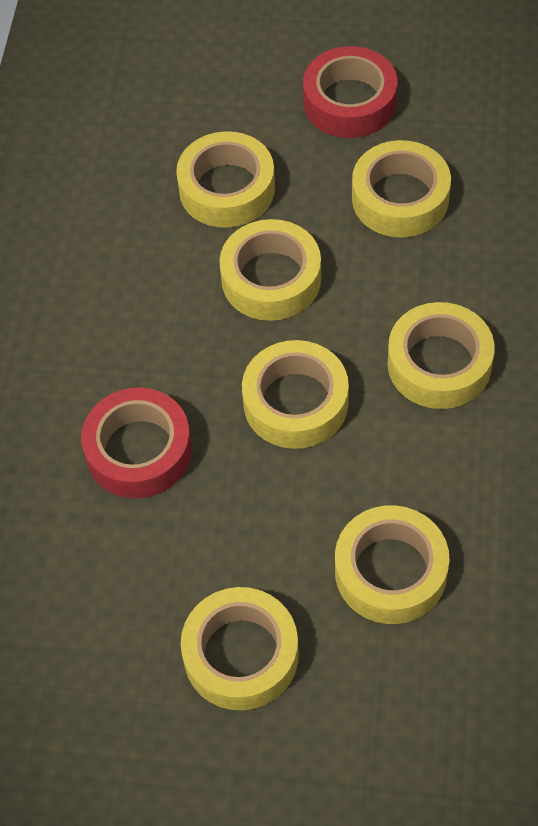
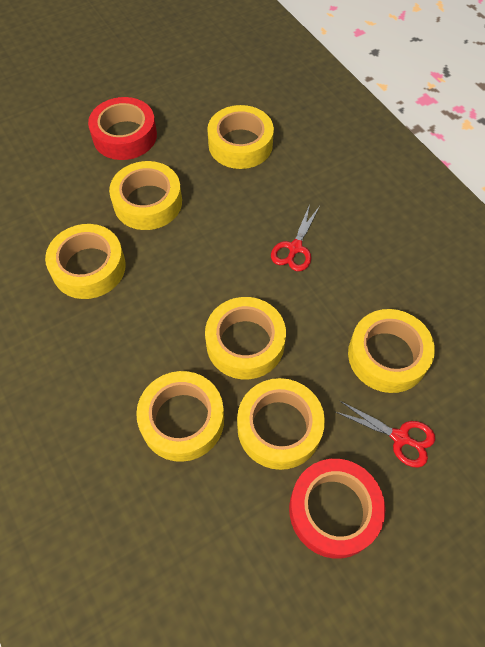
red scissors: none = 0 -> [271,204,320,271] [334,401,435,468] = 2

